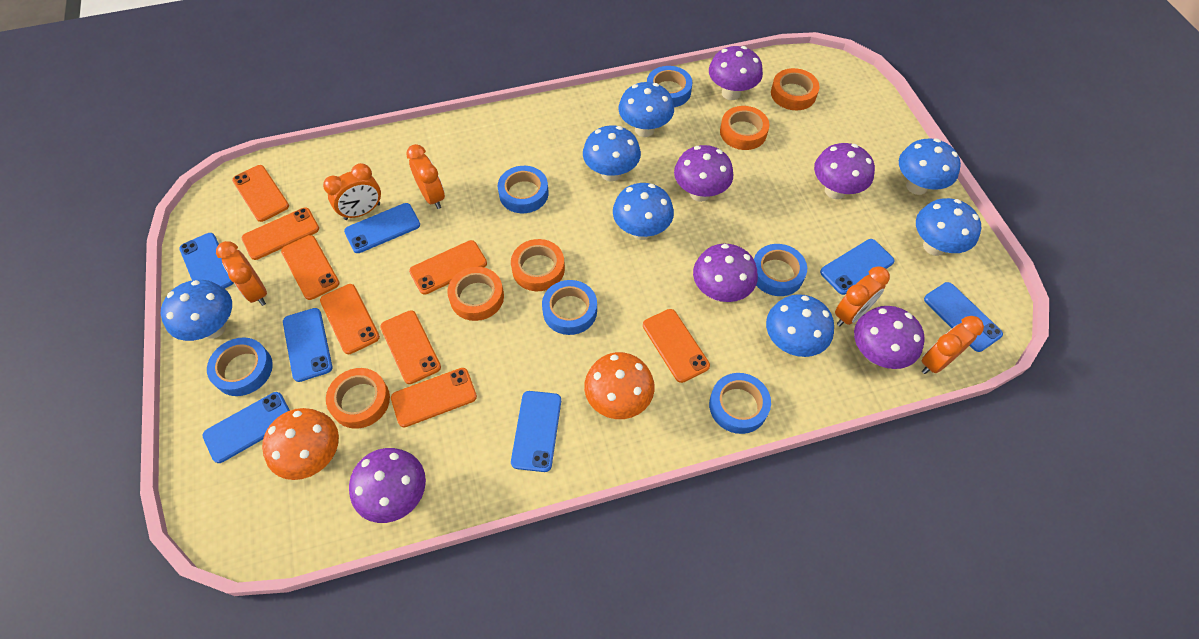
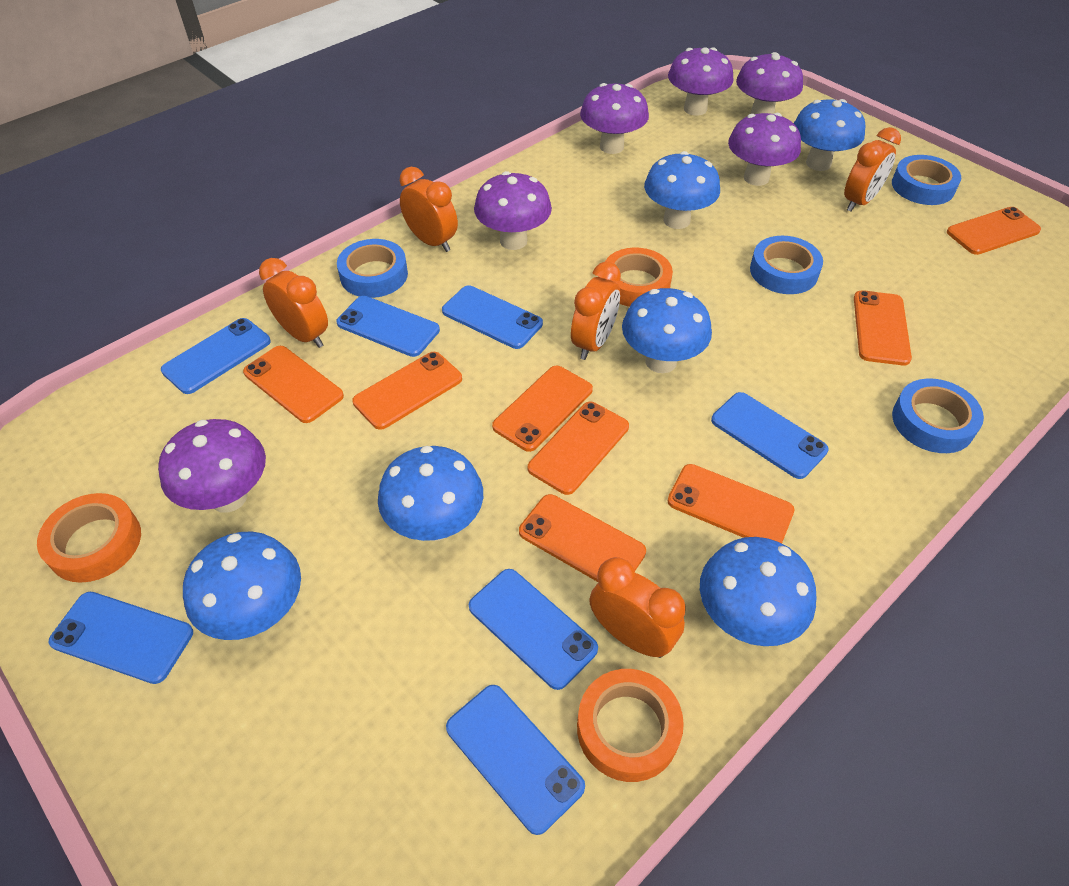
blue mushroom: [161,280,232,341] [583,125,641,182] [613,183,674,240] [618,82,674,137] [766,294,834,357] [899,138,961,195] [916,198,981,256] = 7 -> [183,531,301,640] [378,446,483,541] [622,288,712,373] [644,151,720,229] [700,537,817,646] [794,99,866,171] = 6
blue tape: [207,338,273,396] [498,166,549,213] [542,280,597,335] [647,66,692,107] [709,373,771,434] [754,244,807,296] = 6 -> [337,239,408,298] [750,236,823,294] [892,155,961,205] [892,378,984,453] = 4
orange mushroom: [262,408,339,480] [584,352,655,419] = 2 -> none = 0
orange tape: [326,368,390,429] [447,267,504,321] [511,239,565,291] [720,106,770,150] [771,68,819,110] = 5 -> [37,493,141,583] [577,669,684,782] [605,248,673,307] = 3

